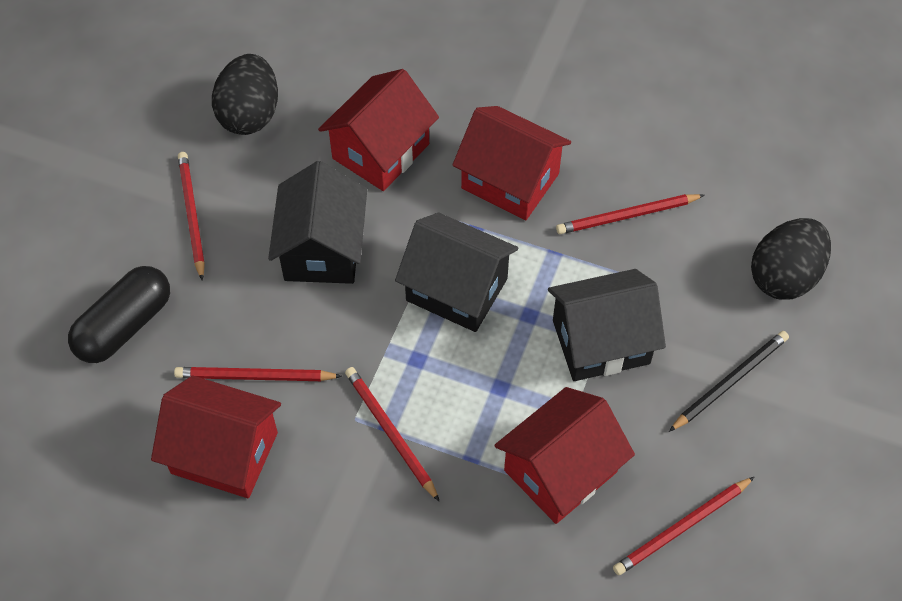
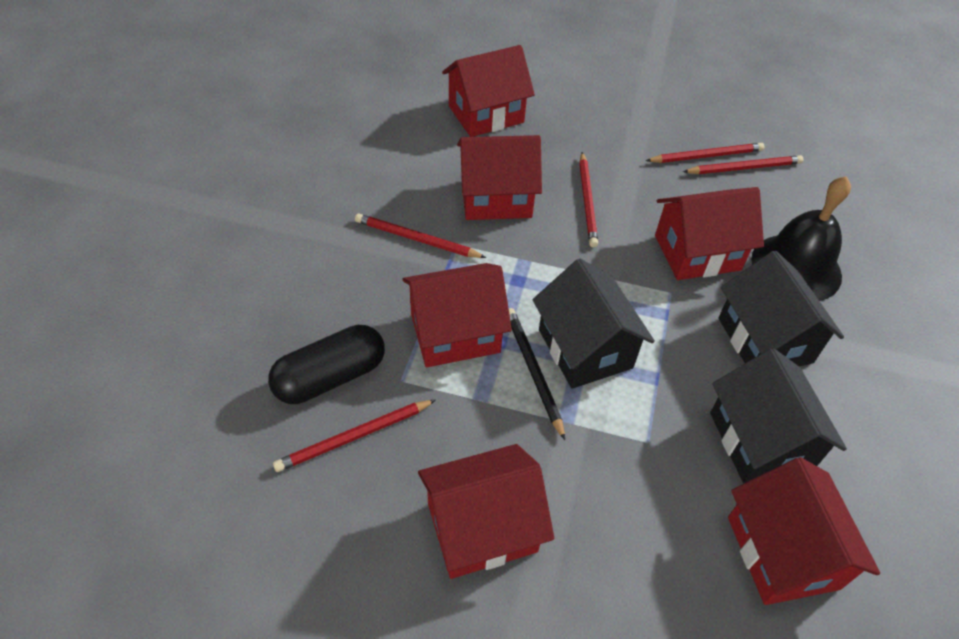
black bell: none = 0 -> [751,176,851,301] = 1
black egg: [212,54,278,135] [751,218,831,300] = 2 -> none = 0
red house: [151,375,281,498] [318,69,439,191] [452,106,571,220] [495,387,635,524] = 4 -> [402,263,512,367] [418,444,554,579] [442,45,535,137] [457,135,542,220] [655,187,764,280] [728,457,880,605] = 6

